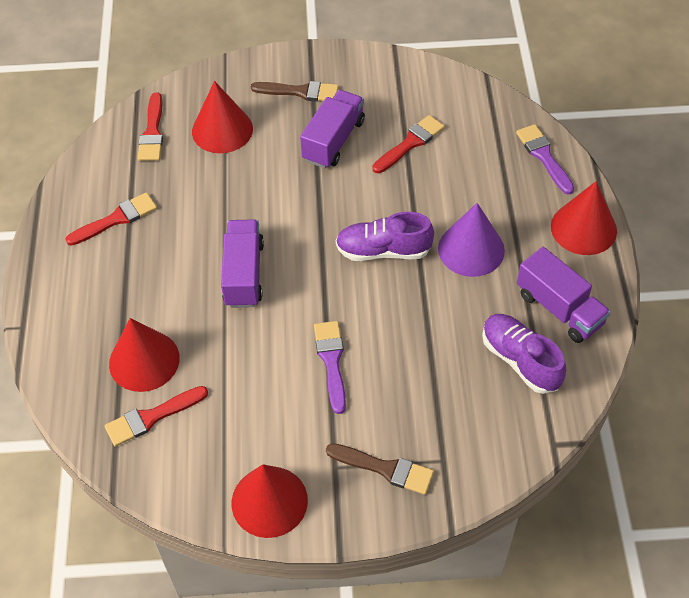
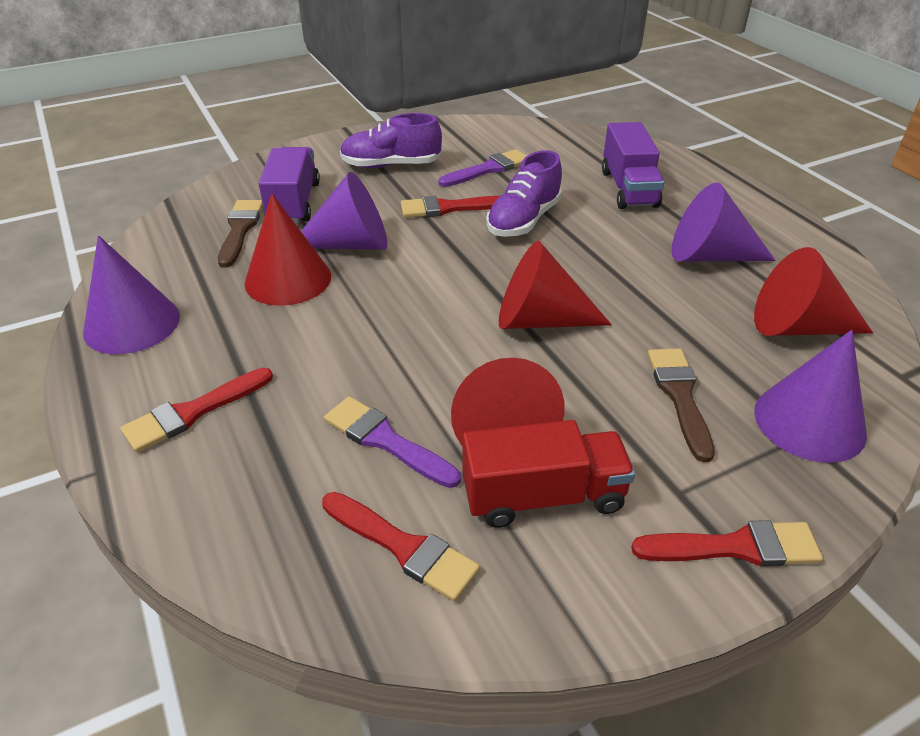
purple cone: [438,203,505,277] = 1 -> [83,235,180,354] [301,172,387,250] [672,182,775,262] [754,330,867,463] = 4
purple truck: [221,219,264,308] [300,90,365,168] [517,247,611,343] = 3 -> [259,147,320,224] [602,122,664,209] = 2
red truck: none = 0 -> [463,420,635,528] = 1

